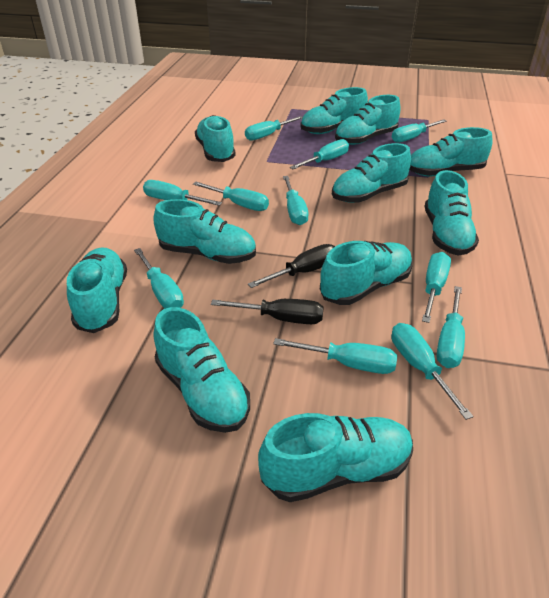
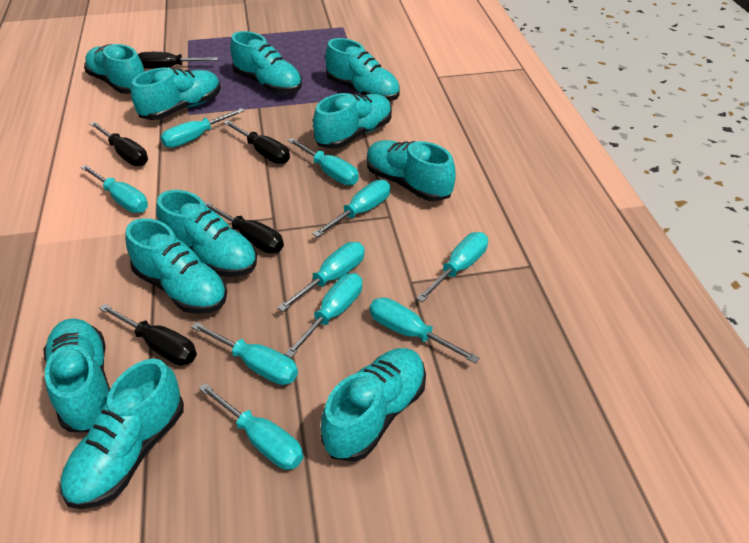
black screwdriver: [211,299,324,324] [248,244,335,288] = 2 -> [90,121,148,166] [99,304,197,366] [138,52,218,69] [205,201,284,253] [223,120,290,164] = 5
turquoise screwdriver: [134,248,184,309] [143,180,222,206] [193,182,269,211] [245,116,303,141] [273,338,397,374] [283,176,309,225] [290,139,349,169] [391,323,474,420] [392,119,447,143] [422,252,451,323] [437,286,465,368] = 11 -> [80,165,148,213] [161,108,245,148] [191,322,298,385] [199,383,303,470] [277,242,365,312] [285,273,362,358] [288,138,359,185] [313,180,390,237] [370,297,479,364] [416,232,488,302] = 10

